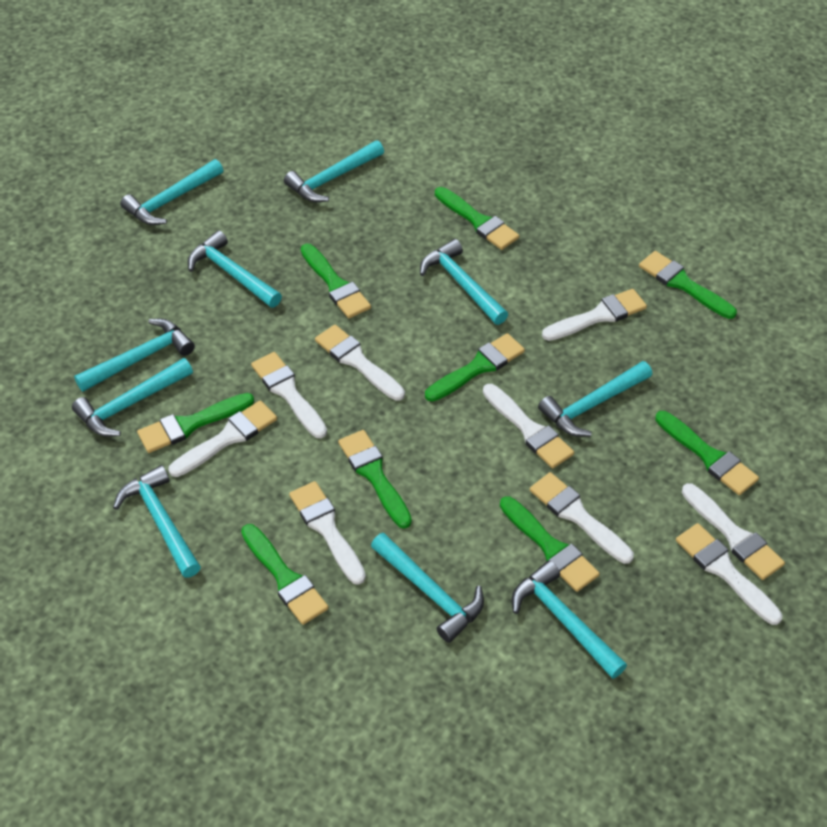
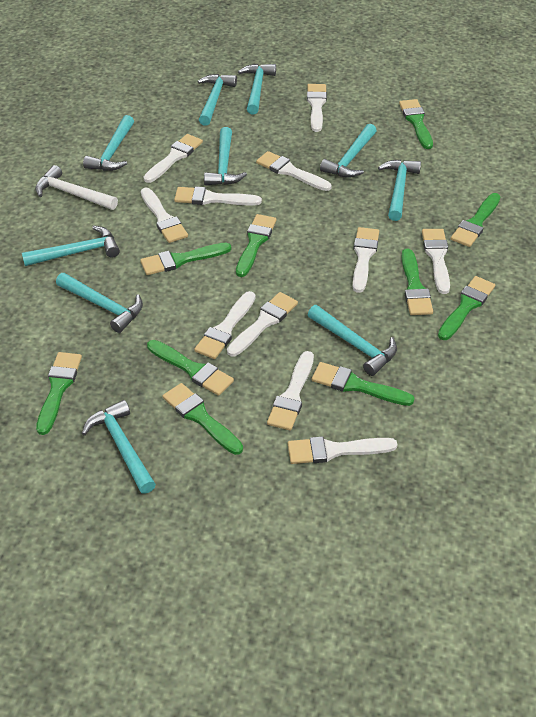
green brush: [137,393,254,453] [241,524,329,625] [301,244,371,318] [338,430,412,529] [425,333,525,402] [435,187,519,250] [500,496,600,592] [639,251,737,319] [655,411,759,495] = 9 -> [36,352,82,435] [140,243,232,275] [147,340,234,396] [163,383,243,455] [236,214,277,277] [312,362,415,406] [399,99,433,149] [402,249,433,315] [438,276,495,340] [451,193,501,247] = 10
white brush: [168,400,277,477] [251,352,327,438] [289,481,366,585] [315,325,405,401] [483,384,574,468] [530,472,634,564] [542,289,647,341] [676,523,782,625] [682,483,785,580] = 9 -> [141,187,188,243] [144,134,203,183] [174,187,262,206] [194,291,255,359] [227,292,298,357] [256,151,332,191] [267,351,314,431] [288,436,398,464] [307,84,327,132] [353,227,379,293] [422,229,450,294] = 11
white hammer: none = 0 -> [35,165,118,210] = 1

